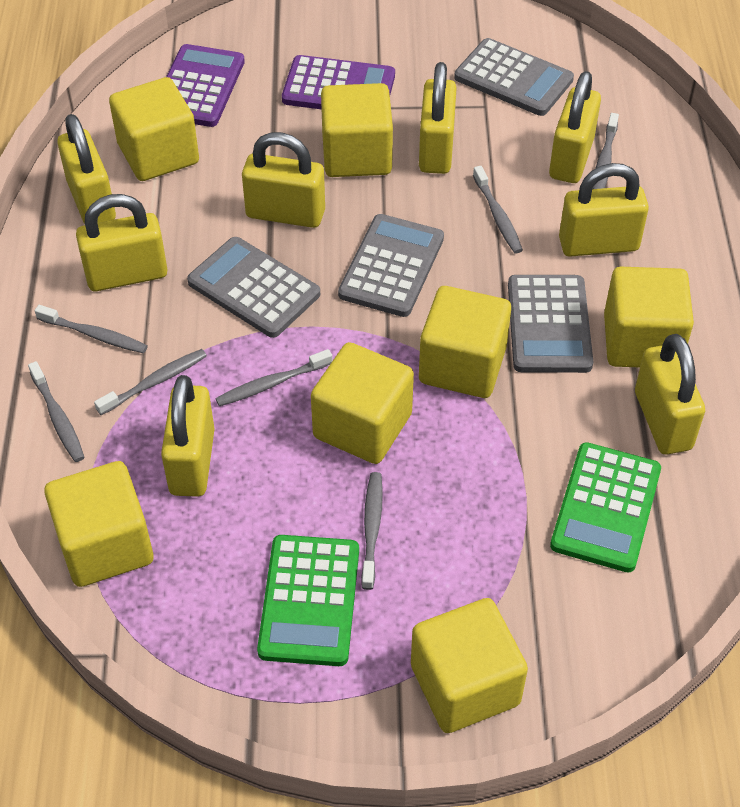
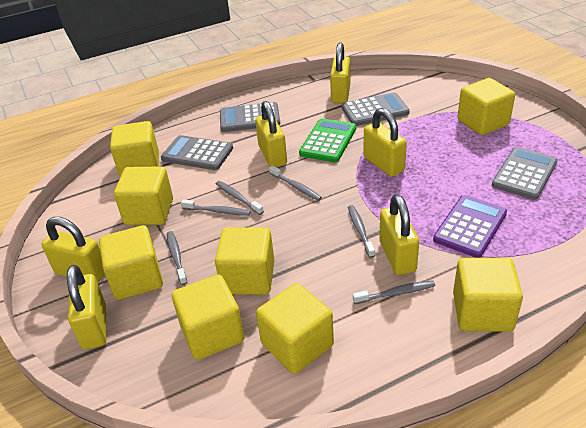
green calculator: [257,535,359,666] [550,442,661,573] = 2 -> [299,118,356,162] = 1
grey toothbrush: [28,361,85,462] [35,305,148,353] [94,349,207,415] [215,349,333,406] [361,472,383,590] [473,166,523,254] [593,113,619,189] = 7 -> [167,231,187,285] [181,200,251,216] [216,181,264,215] [269,165,322,201] [348,205,375,258] [353,280,435,304] = 6
purple calculator: [166,44,245,127] [282,55,395,109] = 2 -> [433,195,507,258] = 1
yellow cube: [44,461,154,587] [109,77,199,181] [311,342,414,464] [321,83,393,177] [411,598,528,733] [419,286,511,398] [604,267,694,367] = 7 -> [99,225,163,300] [110,121,159,177] [114,166,173,225] [172,274,244,360] [215,227,274,295] [256,283,334,374] [453,258,523,332] [457,78,515,135] = 8
yellow padlock: [57,114,116,224] [76,194,168,291] [161,375,215,497] [242,132,325,228] [419,62,457,174] [549,71,601,183] [559,163,649,257] [635,334,705,455] = 8 -> [42,217,105,283] [67,265,106,350] [255,101,287,167] [330,42,350,103] [364,108,407,177] [379,194,419,275] = 6

